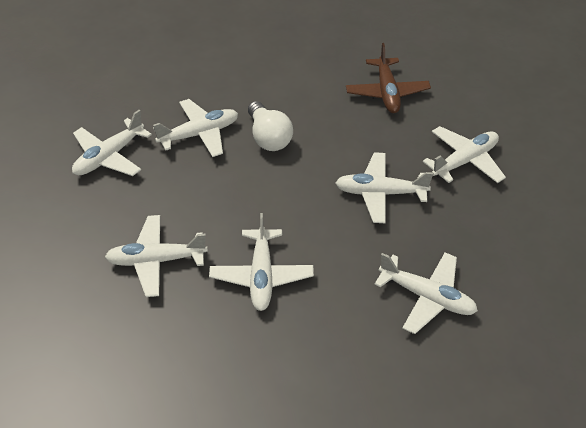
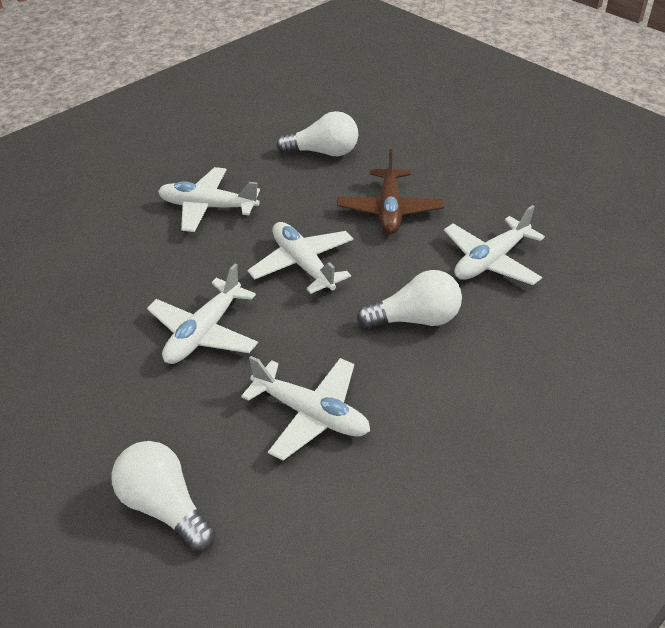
white light bulb: [248,101,293,151] = 1 -> [111,441,216,552] [276,111,358,156] [357,270,462,329] = 3
white plane: [72,110,152,176] [105,215,208,297] [153,99,238,157] [209,213,314,311] [335,152,433,223] [374,252,478,334] [423,126,506,183] = 7 -> [147,264,258,364] [158,167,260,232] [241,356,370,460] [248,222,354,294] [444,205,545,285] = 5

